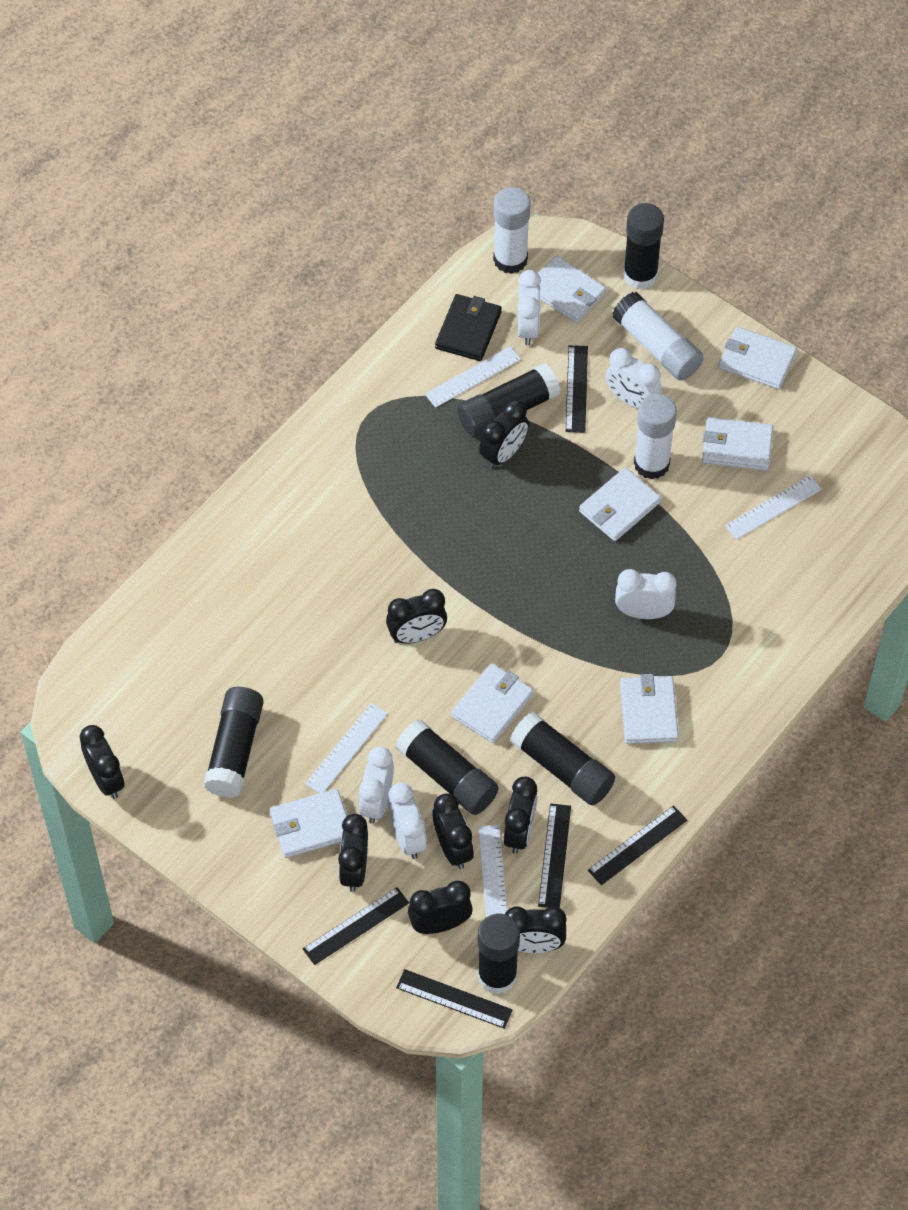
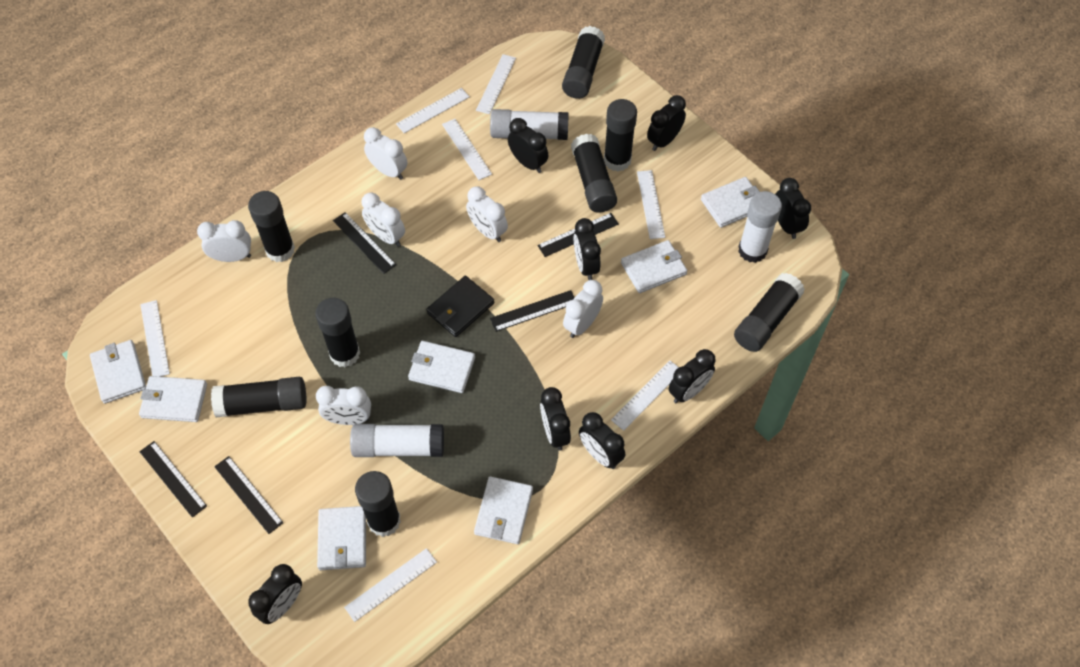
black glue stick: [204,687,264,798] [396,719,499,815] [457,363,561,437] [478,914,520,995] [510,712,615,805] [623,203,664,289] = 6 -> [211,377,306,417] [248,191,295,262] [315,298,360,367] [355,471,401,537] [562,26,605,99] [571,134,617,213] [604,99,637,172] [734,273,805,352] = 8
white clock: [359,746,394,824] [388,783,427,859] [517,270,541,345] [605,348,662,409] [615,569,676,619] = 5 -> [197,220,251,262] [316,386,371,425] [361,193,405,246] [364,127,407,180] [466,186,508,242] [563,280,603,338] = 6
white ruler: [305,703,388,793] [425,346,521,408] [478,825,507,917] [725,475,822,540] = 4 -> [140,300,170,377] [344,548,437,622] [396,88,470,133] [442,119,492,180] [476,54,516,114] [611,361,679,431] [637,170,665,239] = 7

